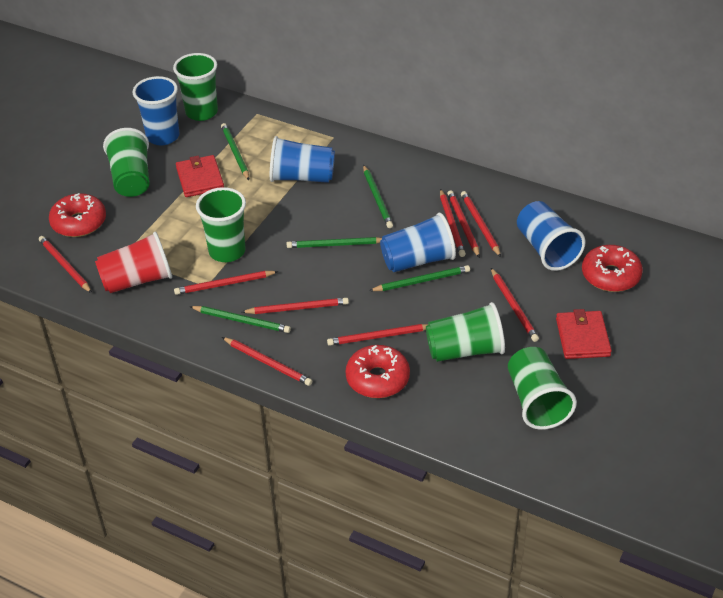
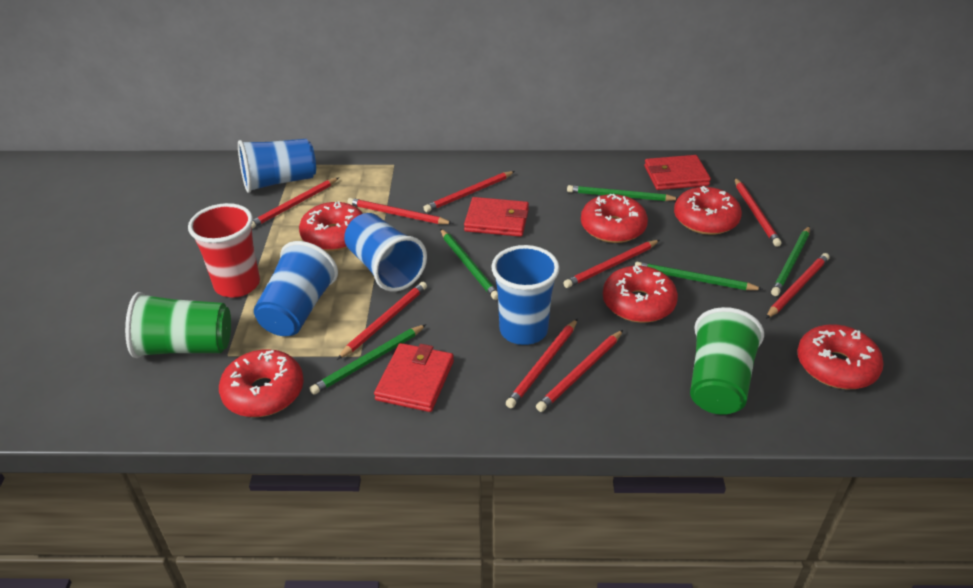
green cup: [103,128,150,197] [173,53,218,121] [196,187,246,262] [426,302,505,362] [508,347,577,430] = 5 -> [125,292,231,358] [690,307,764,415] = 2
red donut: [49,193,106,237] [345,345,410,398] [582,245,643,292] = 3 -> [219,349,304,417] [299,201,363,251] [581,194,648,243] [603,265,678,323] [674,186,742,235] [797,325,884,389] = 6
red wallet: [176,155,224,197] [556,309,612,359] = 2 -> [374,343,454,412] [464,197,529,237] [644,155,711,190] = 3

